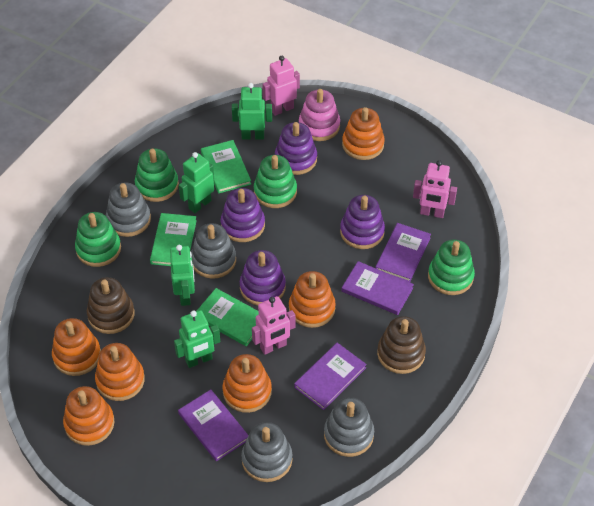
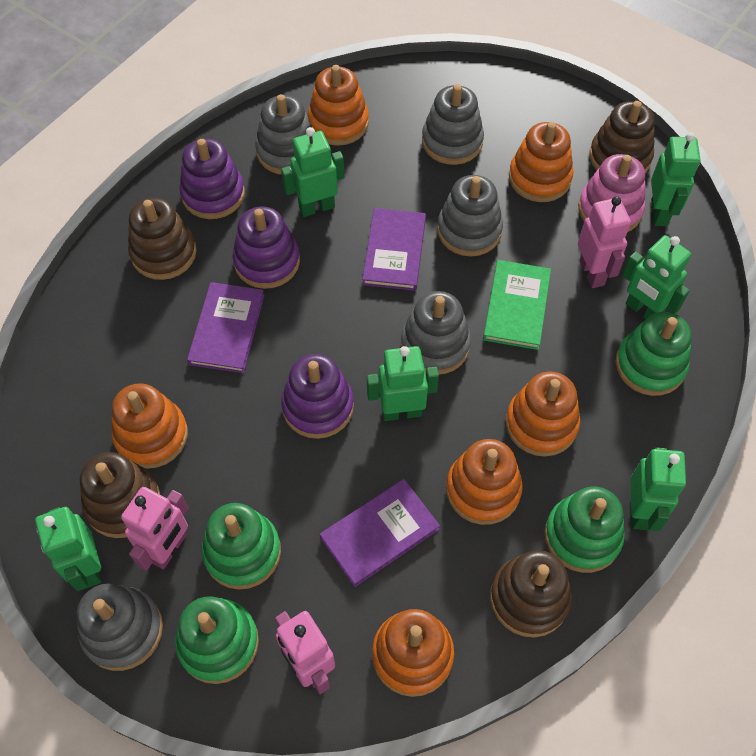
brown stacking toy: [87,277,134,334] [377,316,426,374] = 2 -> [80,452,160,538] [128,198,197,280] [490,550,572,637] [589,101,655,173] = 4
green book: [150,213,197,266] [197,288,259,346] [201,140,251,194] = 3 -> [483,260,551,350] = 1
green robot: [170,245,195,306] [174,310,220,368] [179,152,214,213] [232,83,272,140] = 4 -> [35,507,101,591] [281,127,344,217] [367,346,439,421] [622,235,691,319] [630,448,686,531] [651,132,700,226] = 6
grey stacking toy: [106,182,151,237] [191,223,236,279] [241,422,293,482] [324,397,374,457] = 4 -> [76,584,163,671] [255,94,312,175] [401,291,471,375] [422,84,484,165] [437,175,503,256] = 5
purple book: [178,390,249,461] [294,343,367,410] [342,261,414,315] [376,223,431,282] = 4 -> [187,282,264,373] [320,479,440,587] [362,208,426,291] = 3
purple stacking toy: [221,188,265,242] [240,250,286,306] [275,122,317,175] [340,195,385,249] = 4 -> [179,139,245,219] [232,207,300,289] [281,354,354,439] = 3

